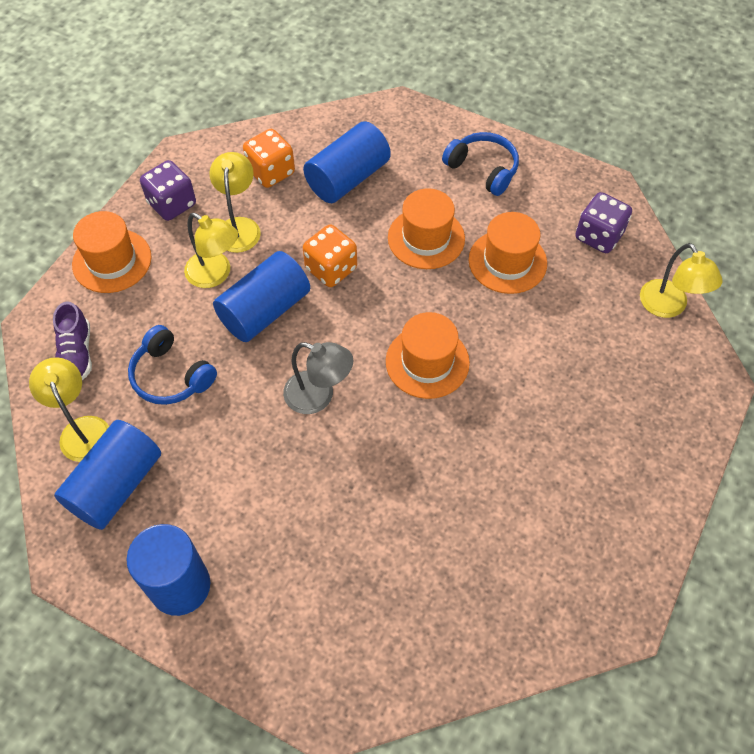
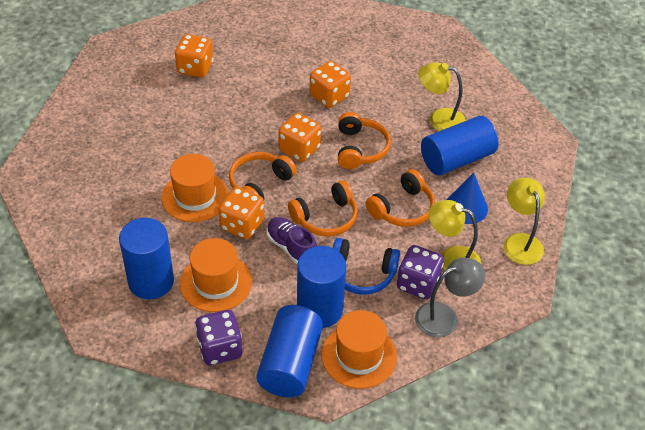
blue cone: none = 0 -> [447,173,488,224] = 1
blue headphones: [128,325,217,405] [442,132,519,196] = 2 -> [333,238,400,295] = 1
orange dice: [243,129,295,188] [303,225,357,287] = 2 -> [175,34,214,78] [218,187,264,239] [278,113,321,162] [309,61,351,108] = 4
orange hat: [72,211,151,293] [386,312,470,399] [388,188,465,269] [469,212,547,294] = 4 -> [161,154,229,222] [180,238,252,312] [321,310,397,389] = 3
orange headphones: none = 0 -> [229,152,297,200] [288,180,358,236] [338,112,391,169] [366,169,435,227] = 4
yellow lamp: [29,357,109,462] [184,213,238,288] [209,152,261,253] [640,243,723,318] = 4 -> [418,62,466,131] [429,200,481,270] [504,178,545,265] = 3

